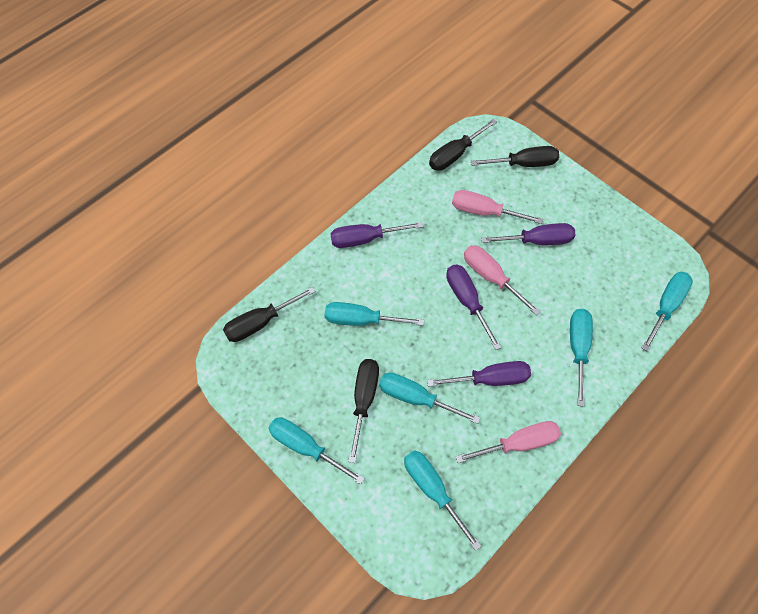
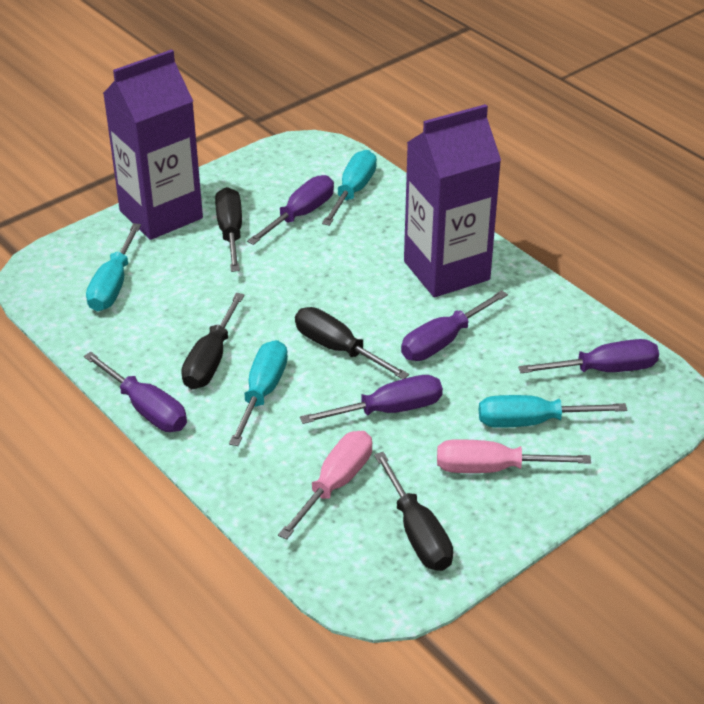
pink screwdriver: [452,190,543,224] [455,421,561,463] [464,245,541,315] = 3 -> [278,431,372,540] [437,439,591,473] = 2
purple carton: none = 0 -> [103,49,203,240] [404,104,501,297] = 2
purple screwdriver: [330,222,423,248] [427,361,531,387] [446,265,502,350] [481,223,575,245] = 4 -> [84,352,187,432] [247,175,334,245] [300,375,443,424] [401,290,508,361] [518,339,659,373] = 5
turquoise screwdriver: [269,418,364,484] [325,302,424,326] [379,372,480,424] [404,450,481,551] [570,309,593,407] [642,272,693,352] = 6 -> [86,223,141,311] [229,340,288,446] [322,150,377,226] [479,395,627,428] = 4

